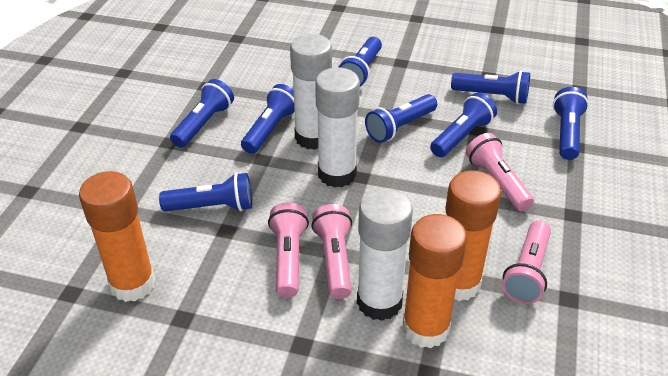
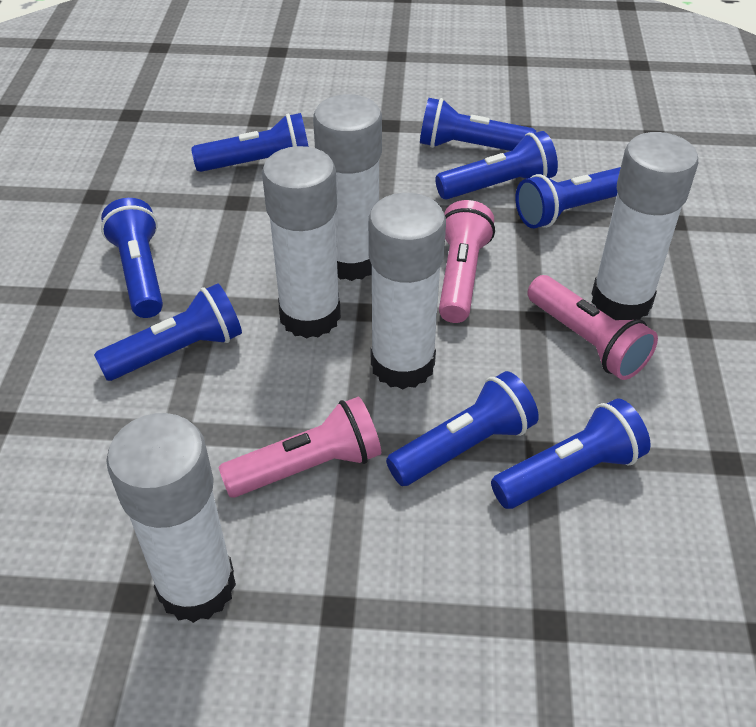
orange glue stick: [79,171,156,302] [403,214,467,348] [445,170,502,301] = 3 -> none = 0
pink flashlight: [268,202,309,297] [311,204,352,299] [466,133,534,211] [502,221,551,304] = 4 -> [218,397,381,498] [439,200,495,323] [527,275,658,380] = 3
white glue stick: [290,34,332,150] [315,68,360,188] [357,188,413,321] = 3 -> [106,413,236,623] [262,146,341,339] [313,94,382,281] [368,193,446,389] [592,132,698,320] = 5

